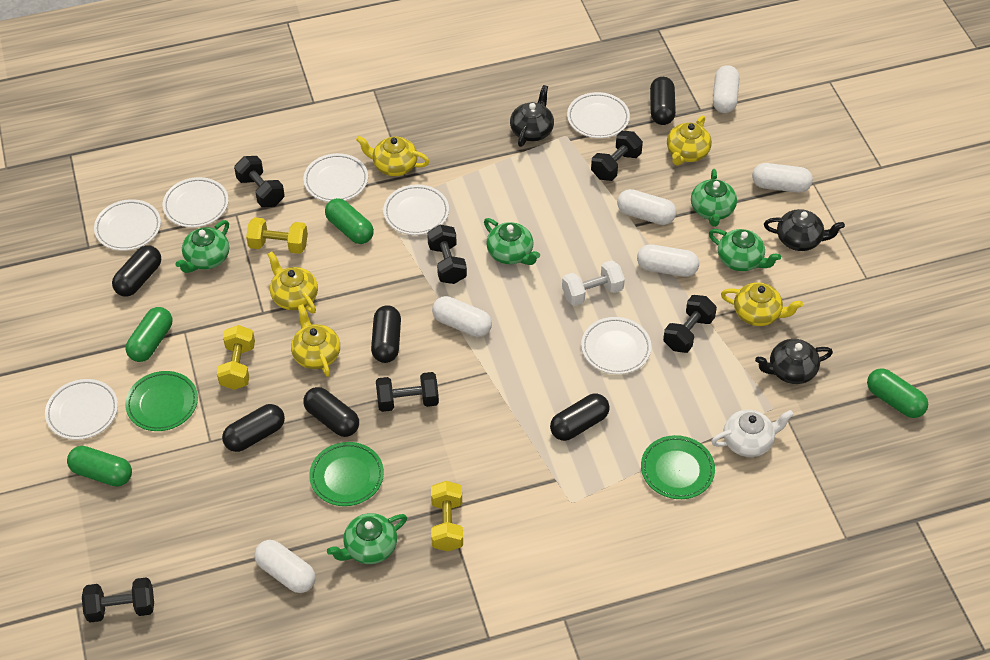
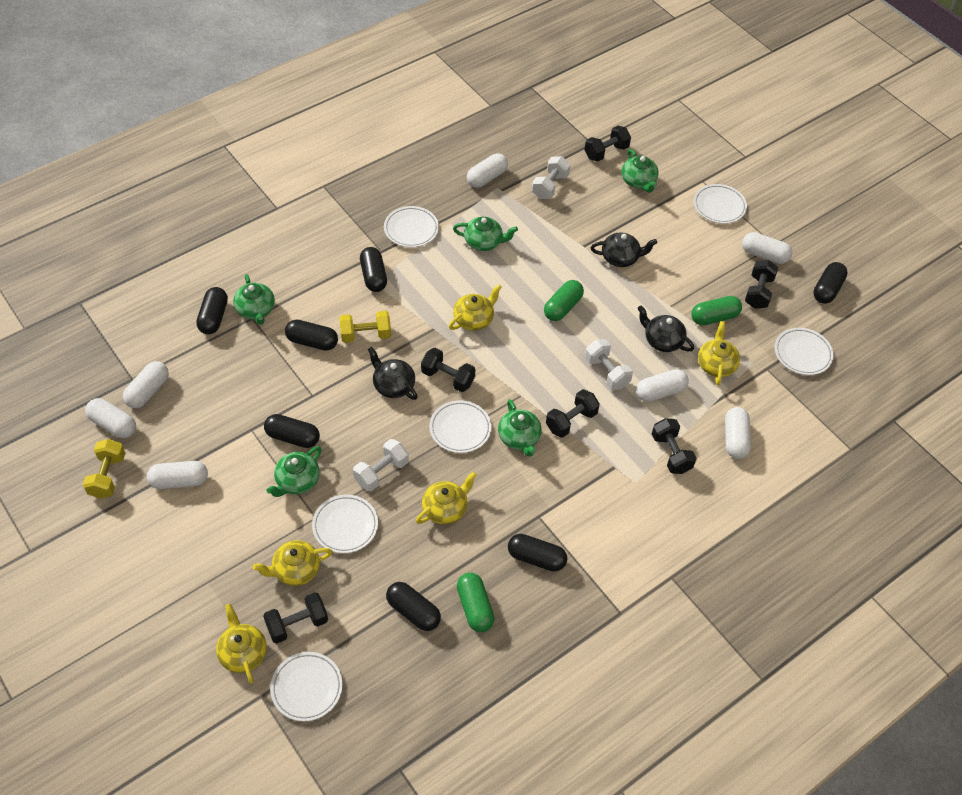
black capsule: [112,245,161,297] [222,404,285,452] [303,387,359,437] [371,305,401,363] [550,393,610,441] [650,77,676,125] = 6 -> [196,287,228,334] [264,414,320,448] [285,320,338,351] [360,247,387,292] [386,582,441,631] [508,534,567,572] [813,262,848,304] = 7
green capsule: [67,446,132,487] [126,307,172,362] [325,198,374,244] [867,368,928,418] = 4 -> [457,573,495,632] [544,280,584,321] [692,296,742,325] = 3
green plate: [125,371,198,431] [309,442,384,506] [641,435,715,499] = 3 -> none = 0
white capsule: [254,540,316,593] [432,296,492,337] [617,189,676,225] [637,244,699,277] [713,65,739,113] [752,163,813,193] = 6 -> [85,398,136,438] [123,361,169,408] [147,461,208,489] [467,153,508,188] [636,369,689,402] [725,407,751,459] [742,232,792,264] = 7
white dumbbell: [562,260,625,306] = 1 -> [353,439,409,491] [532,156,571,199] [585,339,633,390] = 3
white plate: [45,379,118,440] [94,199,161,251] [163,177,229,228] [303,153,368,202] [383,184,449,235] [567,92,630,138] [581,317,652,374] = 7 -> [270,652,342,721] [312,495,378,553] [384,206,439,248] [429,400,491,453] [694,184,747,224] [775,328,833,375] = 6
white teapot: [711,410,794,457] = 1 -> none = 0
yellow dumbbell: [217,325,255,390] [246,217,308,254] [431,481,463,551] = 3 -> [83,439,125,499] [339,311,391,343] = 2

